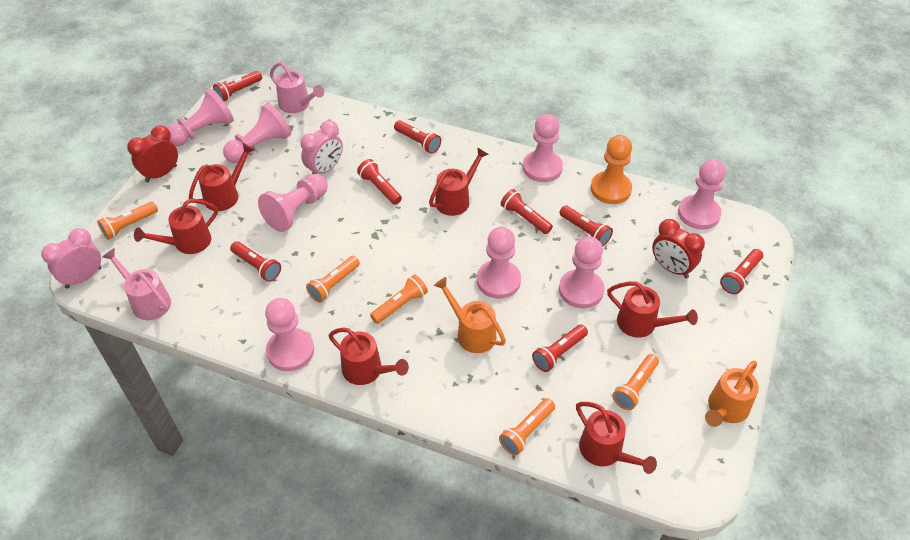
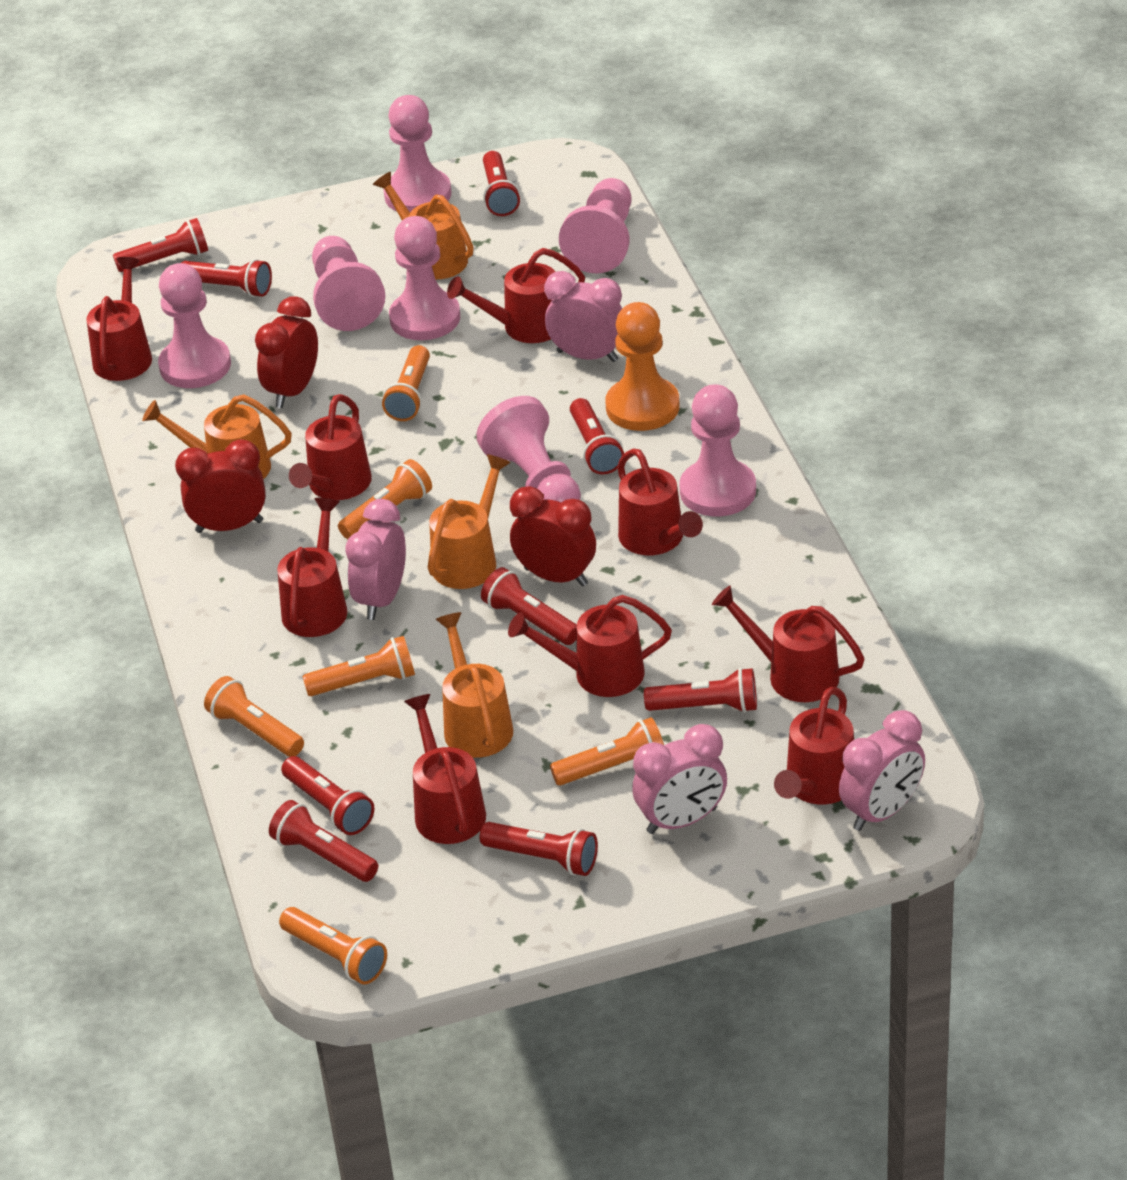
orange flashlight: [97,202,158,240] [306,256,360,303] [370,274,428,324] [499,398,555,455] [612,354,659,410] = 5 -> [204,676,304,757] [279,907,387,984] [302,636,415,696] [338,459,432,539] [382,345,430,421] [550,717,664,786] = 6
orange watering can: [434,277,506,353] [705,361,759,427] = 2 -> [142,395,292,479] [373,172,474,279] [428,454,511,589] [436,612,513,758] = 4
pink clock: [41,228,102,289] [300,120,343,174] = 2 -> [345,499,406,620] [544,271,622,362] [632,724,727,834] [839,710,925,831] = 4
pink pawn: [167,89,234,146] [223,103,291,163] [258,174,328,232] [265,298,314,371] [477,227,521,299] [523,114,563,182] [559,236,604,308] [678,159,726,229] = 8 -> [158,263,231,388] [312,236,385,331] [384,95,451,212] [389,216,460,340] [476,396,581,503] [559,178,631,273] [679,384,756,516] = 7
pink watering can: [102,248,171,320] [270,62,324,113] = 2 -> none = 0
red clock: [127,126,178,182] [652,219,705,278] = 2 -> [175,439,266,533] [255,296,318,408] [510,486,596,587] = 3
red flashlight: [213,71,262,101] [230,241,281,282] [357,159,402,205] [394,120,441,154] [501,189,553,234] [532,325,588,372] [560,205,613,246] [720,249,763,294] = 8 -> [113,218,208,272] [181,259,272,297] [269,800,378,882] [281,756,374,835] [480,822,598,876] [481,567,577,645] [483,151,520,216] [570,398,624,475] [644,668,757,713] = 9
red watering can: [134,199,218,254] [189,143,255,211] [329,328,409,385] [429,147,489,216] [576,402,657,474] [607,281,698,338] = 6 -> [86,257,152,381] [277,498,347,637] [289,394,372,500] [404,694,486,844] [447,248,585,343] [508,595,672,697] [617,448,703,555] [712,586,864,702] [774,687,854,804] = 9

